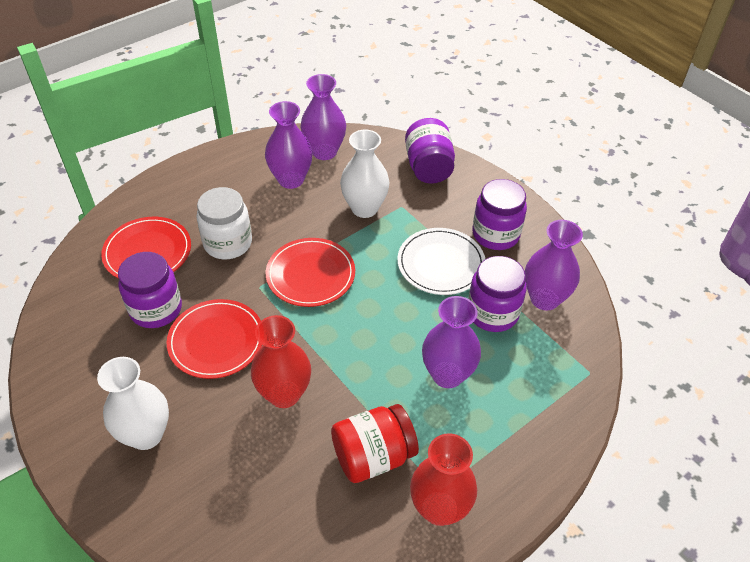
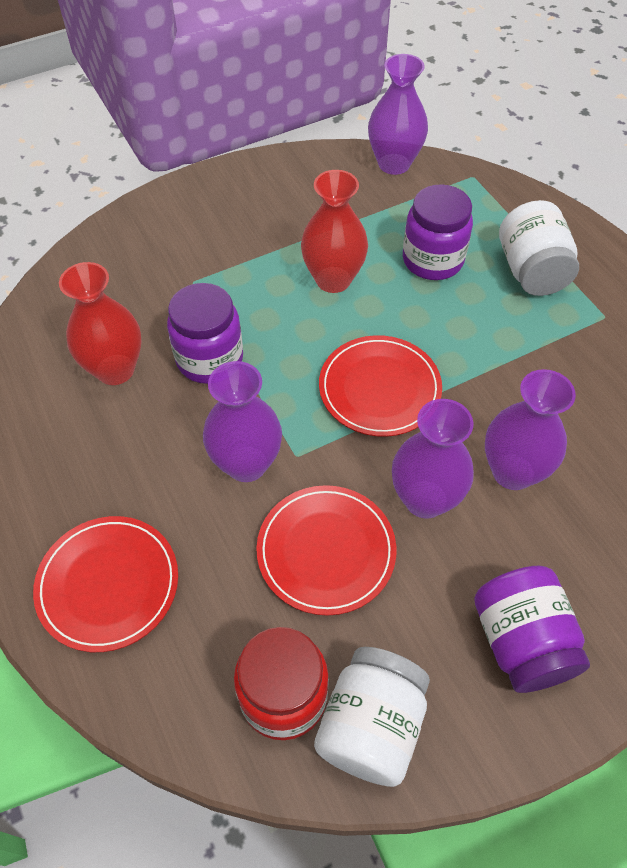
purple jar: [118,252,182,328] [405,118,455,184] [468,256,526,332] [473,179,527,250] = 4 -> [167,283,243,384] [403,184,473,280] [474,565,590,693] = 3
white jar: [196,187,252,259] = 1 -> [314,647,430,787] [499,200,579,296] = 2
white plate: [397,228,485,295] = 1 -> none = 0
white vase: [97,357,169,450] [340,129,390,218] = 2 -> none = 0

